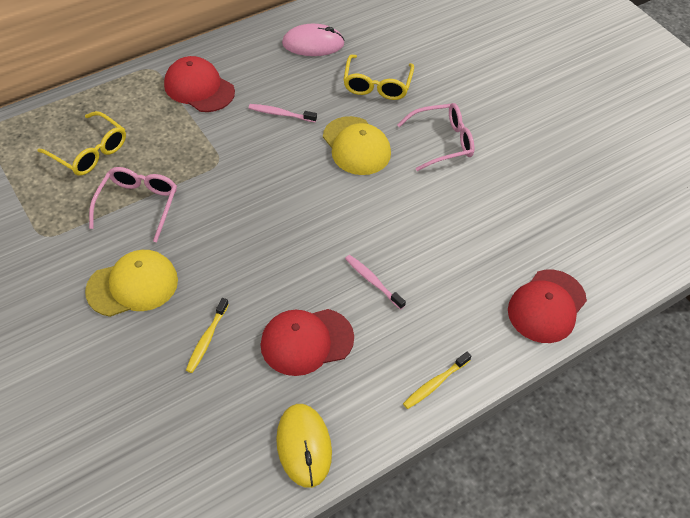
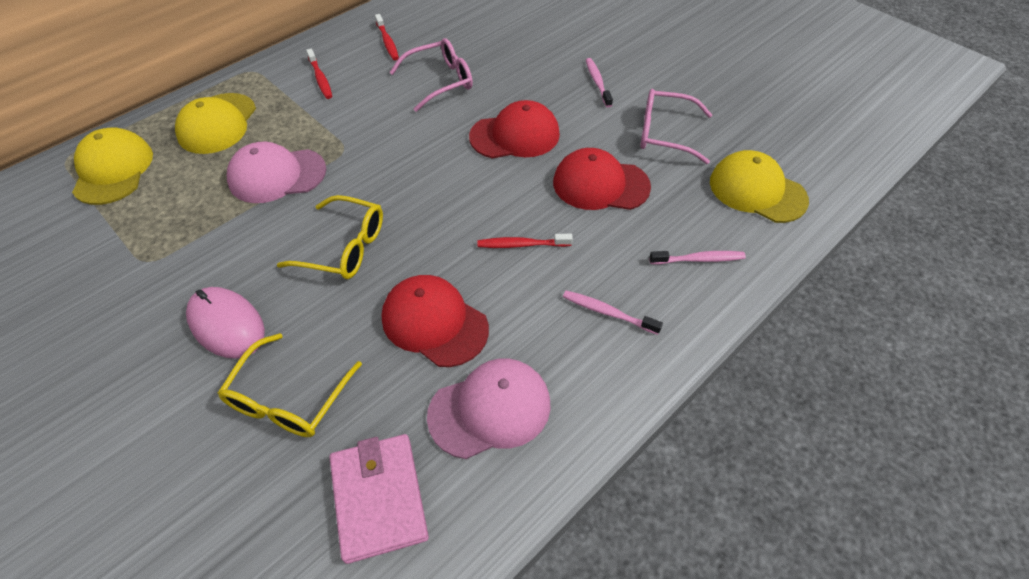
pink cap: none = 0 -> [227,142,326,203] [427,358,551,459] = 2
pink toothbrush: [249,104,317,122] [345,255,406,310] = 2 -> [563,291,663,335] [586,58,613,107] [649,251,746,264] = 3
pink wallet: none = 0 -> [329,434,429,564] = 1
red toothbrush: none = 0 -> [306,49,332,99] [375,14,399,60] [477,234,573,248] = 3
yellow cap: [85,250,178,317] [323,116,391,175] = 2 -> [72,128,153,205] [175,93,256,154] [710,150,809,223] = 3
yellow mouse: [276,404,332,488] = 1 -> none = 0
yellow toothbrush: [186,298,229,373] [403,352,472,409] = 2 -> none = 0

